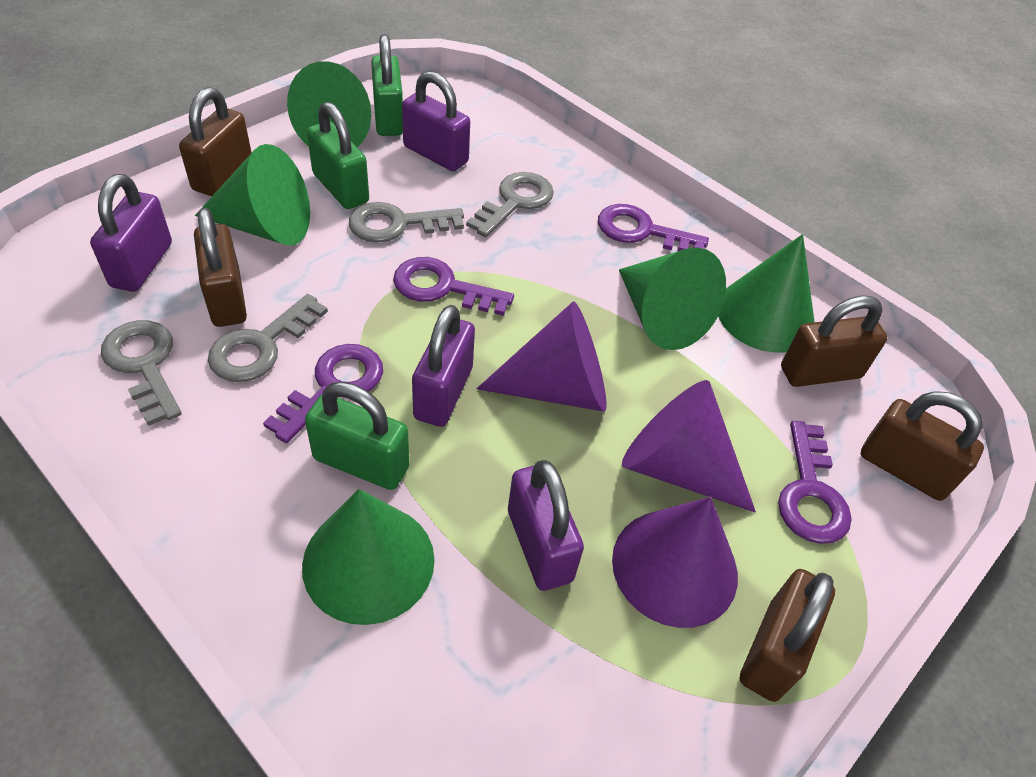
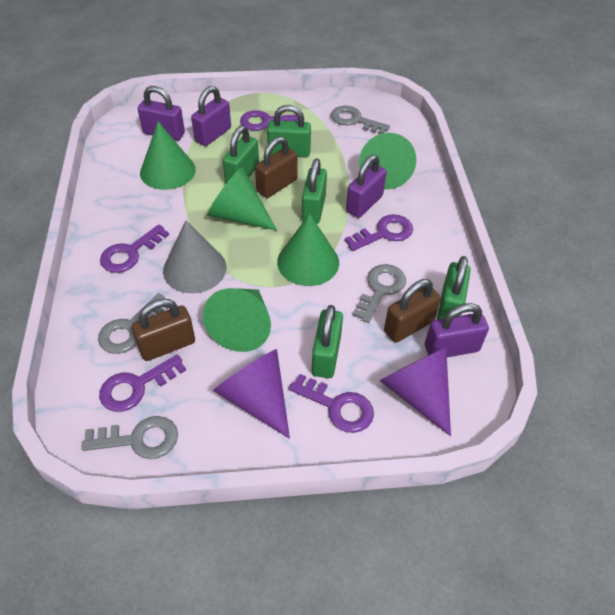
brown padlock: [179,87,252,196] [194,208,247,327] [740,569,835,702] [781,295,887,387] [861,391,984,501] = 5 -> [132,299,195,361] [255,137,298,198] [384,279,441,343] = 3
green padlock: [305,382,409,490] [307,102,369,209] [371,34,403,136] = 3 -> [223,125,259,184] [267,105,311,158] [302,158,327,224] [312,305,343,378] [437,256,471,320] = 5
grey cone: none = 0 -> [163,220,226,293] = 1
purple cone: [477,301,607,412] [612,497,738,628] [622,380,756,512] = 3 -> [213,349,290,439] [379,347,451,436] = 2
purple key: [263,344,383,443] [393,257,514,316] [598,204,709,251] [778,421,852,544] = 4 -> [99,354,186,412] [100,224,169,273] [240,110,298,131] [289,374,374,433] [345,214,413,251] = 5

